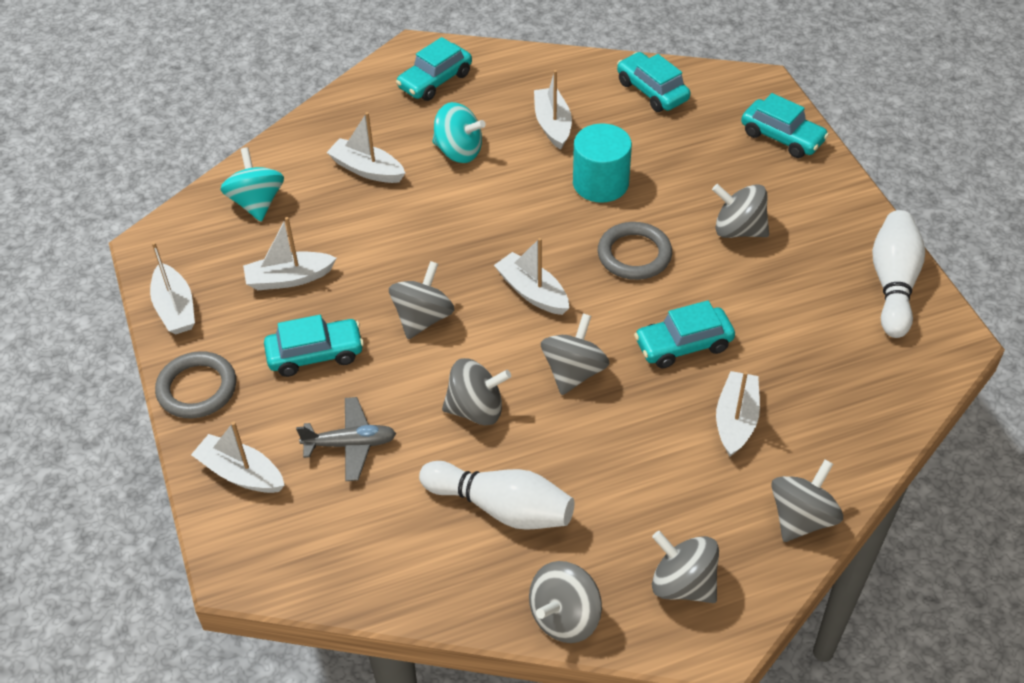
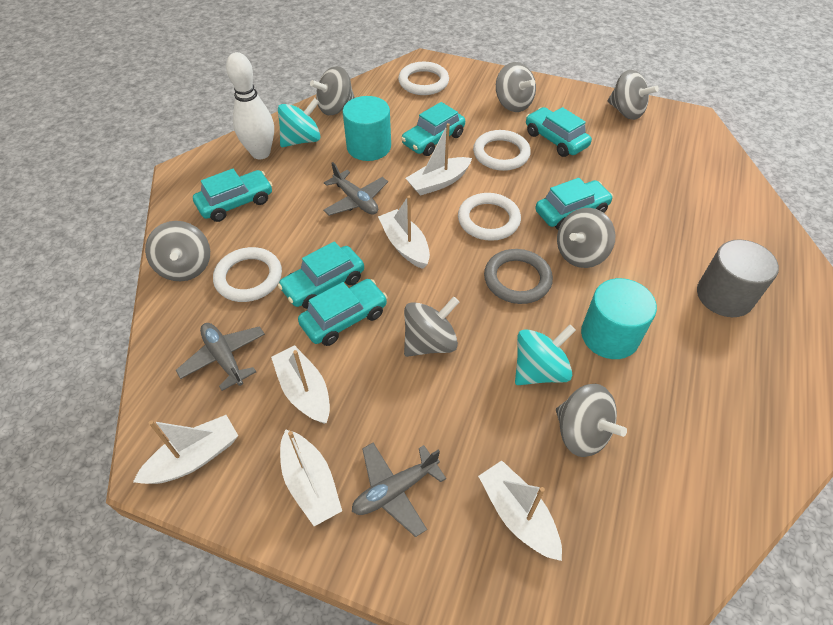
grey cylinder: none = 0 -> [697,239,779,317] = 1
grey plane: [296,397,396,481] = 1 -> [176,323,265,391] [323,162,388,216] [352,443,446,537] = 3
grey ring: [155,351,236,418] [598,222,672,280] = 2 -> [484,249,553,304] = 1
turquoise car: [264,315,364,377] [396,37,472,101] [617,52,690,112] [634,300,735,368] [741,93,829,158] = 5 -> [193,169,273,222] [278,241,364,309] [298,279,388,346] [401,102,465,156] [526,107,592,157] [535,178,613,230] = 6
turquoise cylinder: [573,124,632,203] = 1 -> [343,96,391,161] [581,278,657,359] = 2
white boat: [150,242,195,334] [191,422,285,493] [243,217,337,290] [326,112,405,183] [494,238,569,315] [534,70,572,150] [716,371,760,456] = 7 -> [133,415,238,484] [271,345,330,424] [280,429,342,526] [378,196,430,269] [406,123,472,196] [478,460,562,561] = 6
white bowling pin: [419,461,574,530] [872,210,925,338] = 2 -> [226,52,274,159] = 1
white ring: none = 0 -> [213,247,282,302] [398,61,449,95] [458,193,521,241] [473,130,531,171] = 4

